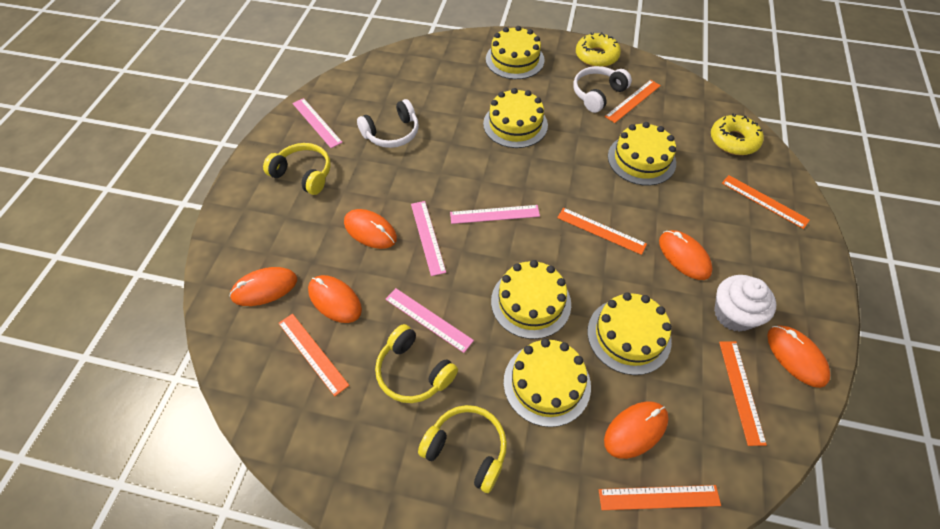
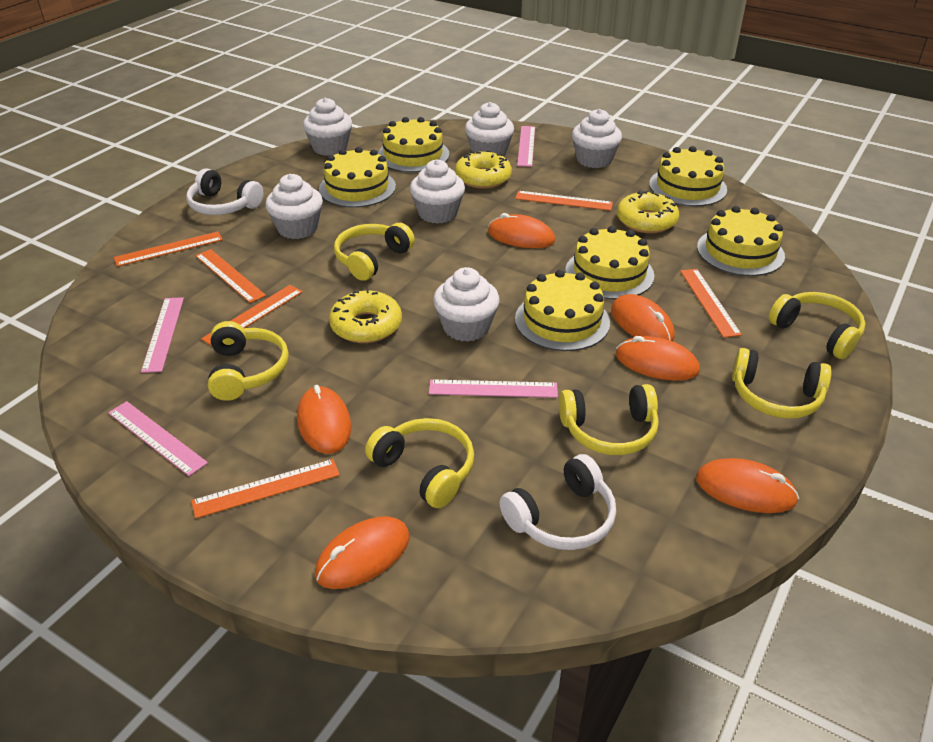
white cupcake: [714,275,776,332] = 1 -> [265,174,323,239] [303,98,352,156] [410,159,465,224] [433,267,500,342] [465,102,514,157] [572,109,622,168] = 6
yellow donut: [576,32,621,67] [711,114,764,155] = 2 -> [329,289,402,343] [455,151,512,189] [617,191,679,233] = 3
yellow headphones: [263,143,331,195] [375,324,458,403] [418,405,507,493] = 3 -> [208,321,289,401] [334,223,415,281] [365,418,474,508] [559,384,659,455] [732,348,832,419] [769,292,866,359] = 6

